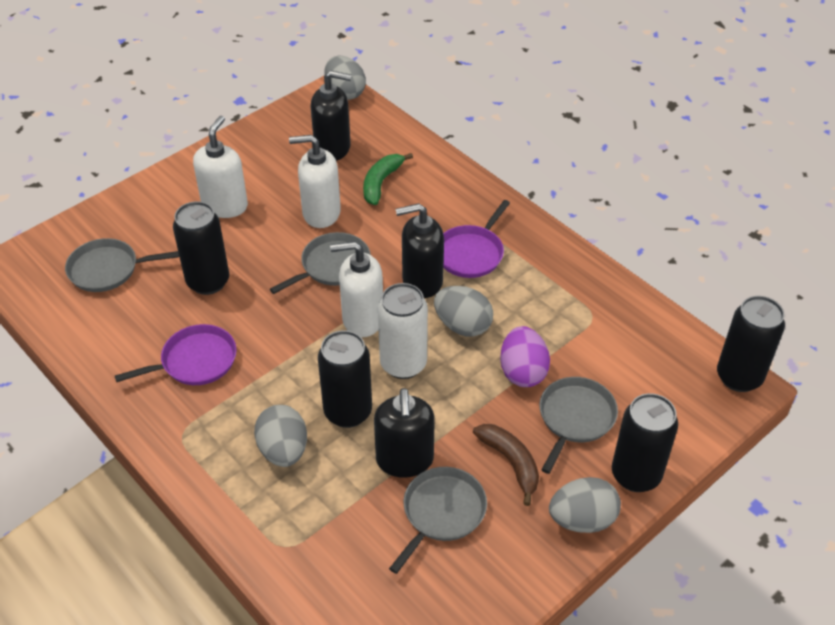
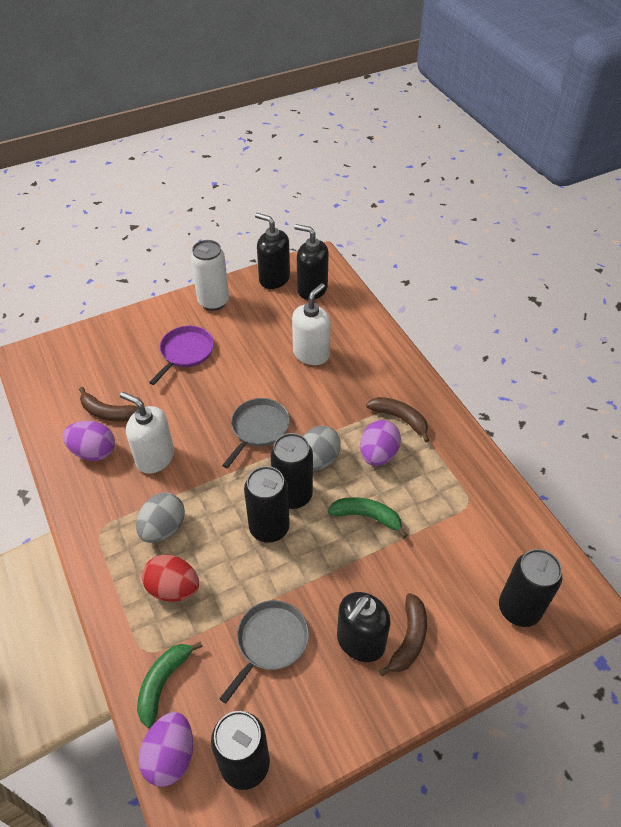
brown banana: [473,424,539,506] = 1 -> [79,387,138,422] [366,397,429,442] [379,593,427,676] = 3
green banana: [363,153,413,205] = 1 -> [137,641,203,728] [328,497,407,538] = 2
grey egg: [254,405,307,467] [324,56,366,100] [434,286,493,337] [549,477,621,533] = 4 -> [136,493,185,543] [303,426,341,471] = 2
grey pan: [65,238,179,292] [270,232,371,294] [389,467,487,574] [539,377,618,474] = 4 -> [219,600,309,704] [222,398,290,468] = 2
purple egg: [500,326,550,387] = 1 -> [63,421,115,461] [138,712,193,787] [360,420,401,466] = 3
purple pan: [115,324,237,385] [443,200,510,278] = 2 -> [149,326,214,385] = 1
red egg: none = 0 -> [142,555,199,602] = 1
white soap dispenser: [193,116,248,218] [289,135,341,228] [330,241,383,337] = 3 -> [120,392,174,474] [292,283,331,365] = 2

